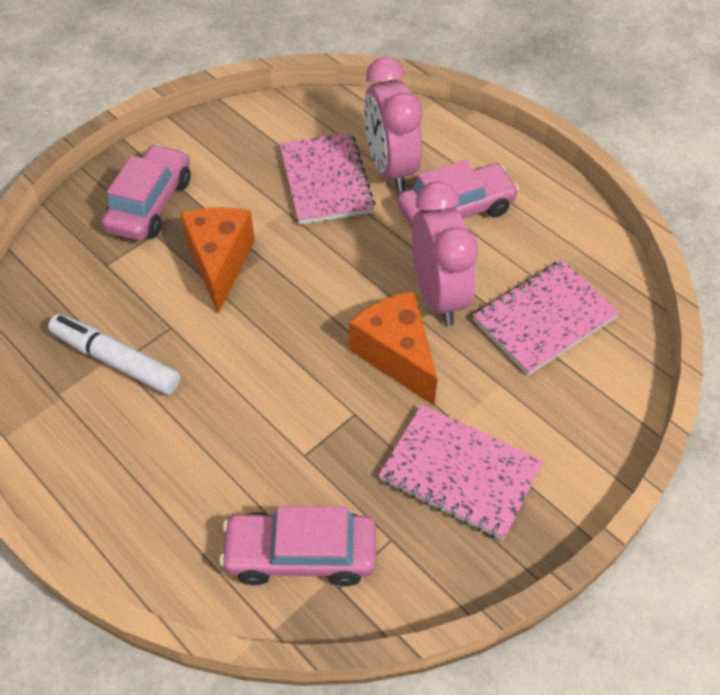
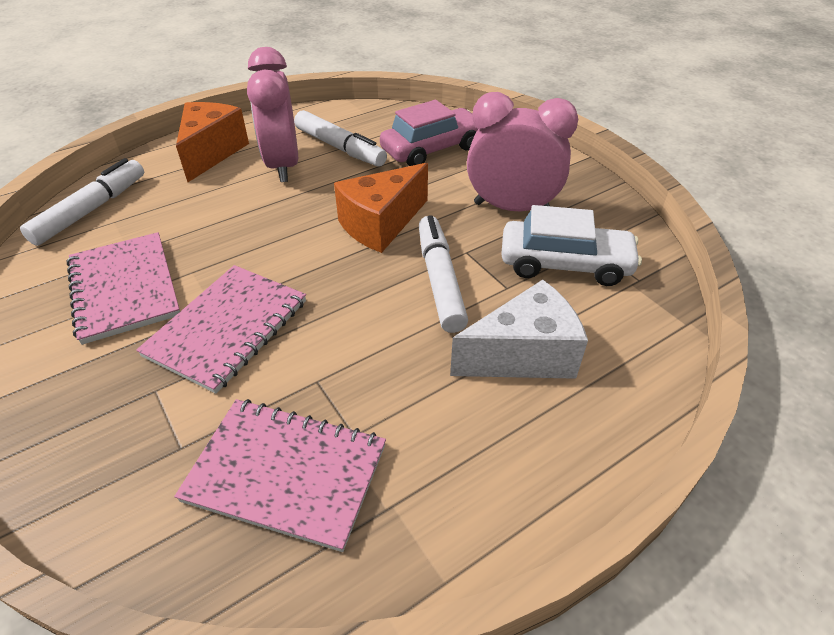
pink car: [102,144,191,241] [219,506,376,586] [397,160,519,229] = 3 -> [380,100,479,166] = 1
white car: none = 0 -> [501,205,642,286] = 1
white cheese: none = 0 -> [450,280,588,379] = 1
white marker: [48,314,180,394] = 1 -> [20,158,144,246] [294,110,387,167] [419,215,468,333] = 3

